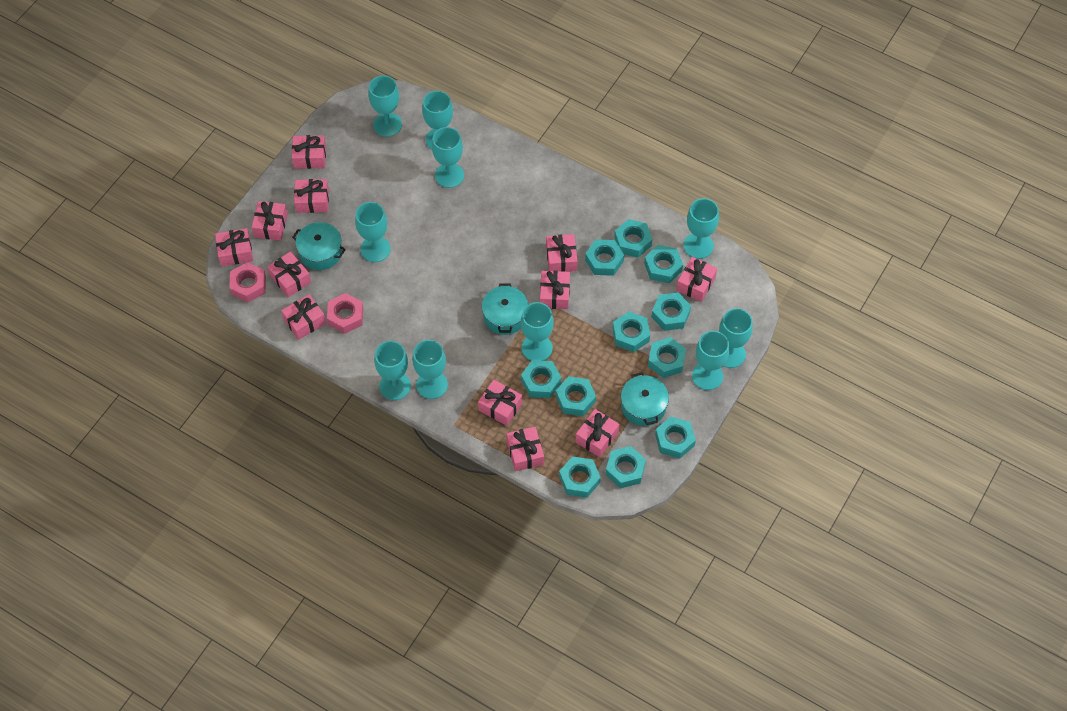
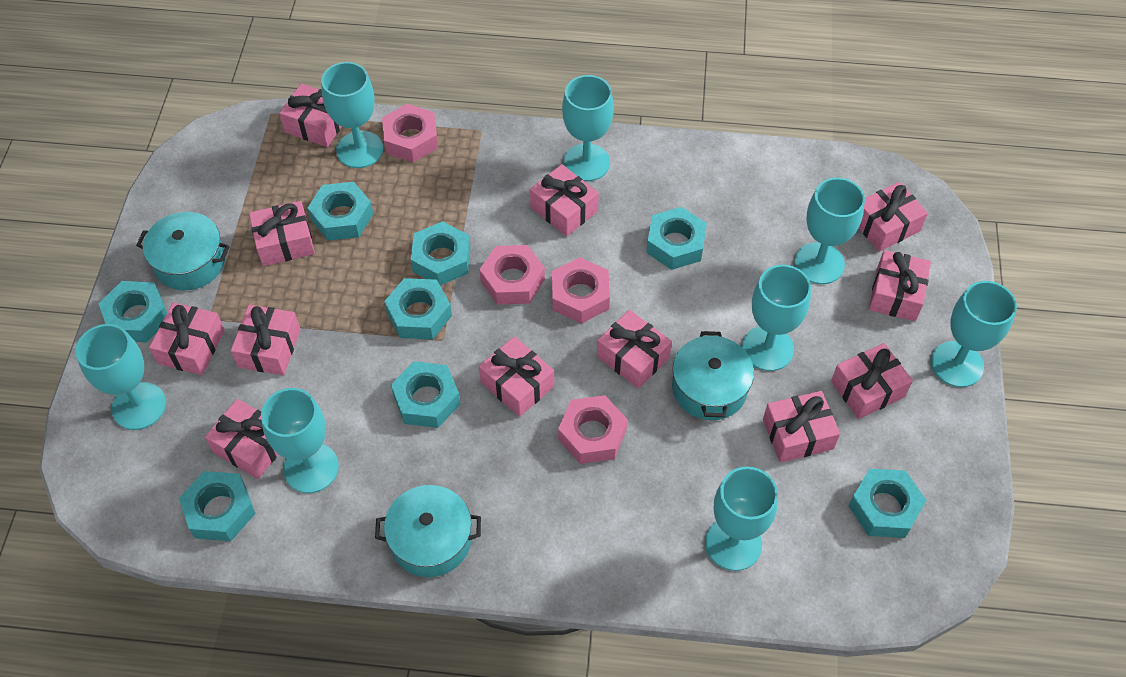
pink nut: [229,262,266,302] [327,293,363,334] = 2 -> [382,104,438,163] [479,245,545,305] [552,257,610,324] [558,395,628,464] = 4
turquoise goblet: [355,202,391,262] [368,76,402,137] [374,341,411,400] [412,340,448,399] [422,91,453,150] [432,127,464,188] [521,302,554,361] [683,198,719,259] [692,331,729,390] [719,308,753,368] = 10 -> [75,324,166,430] [261,388,339,493] [321,62,383,168] [562,75,614,182] [705,467,778,571] [742,265,811,371] [794,178,865,284] [931,281,1017,387] = 8
turquoise nut: [521,360,561,398] [556,376,596,416] [559,456,601,498] [585,239,624,276] [606,446,646,488] [613,312,650,352] [614,219,652,258] [644,245,683,283] [648,337,686,378] [651,292,691,331] [655,417,696,459] = 11 -> [99,281,167,343] [179,471,256,541] [308,182,373,241] [384,278,452,339] [391,361,460,428] [411,221,470,285] [646,207,707,270] [849,469,926,538] = 8

